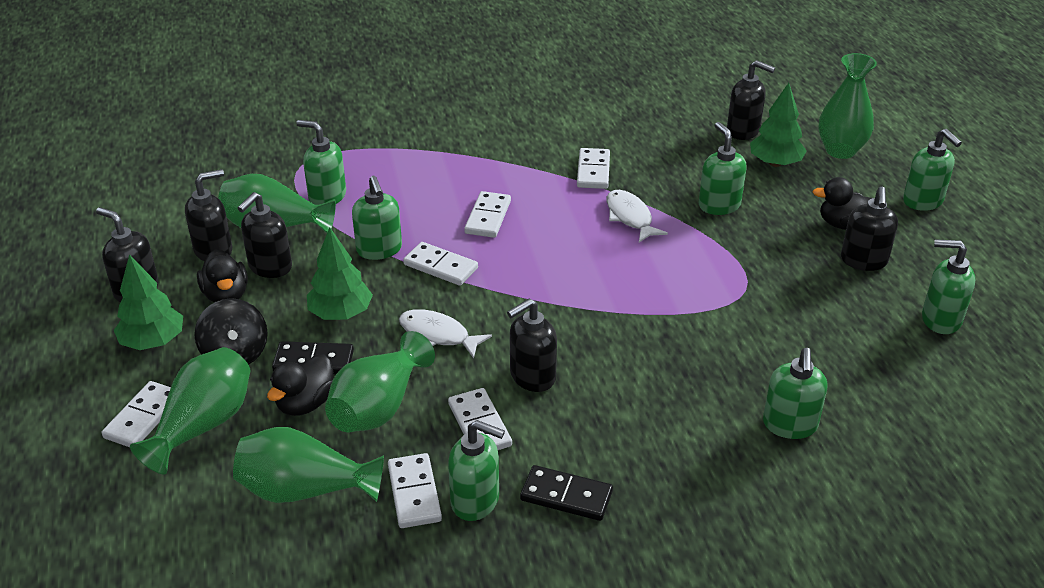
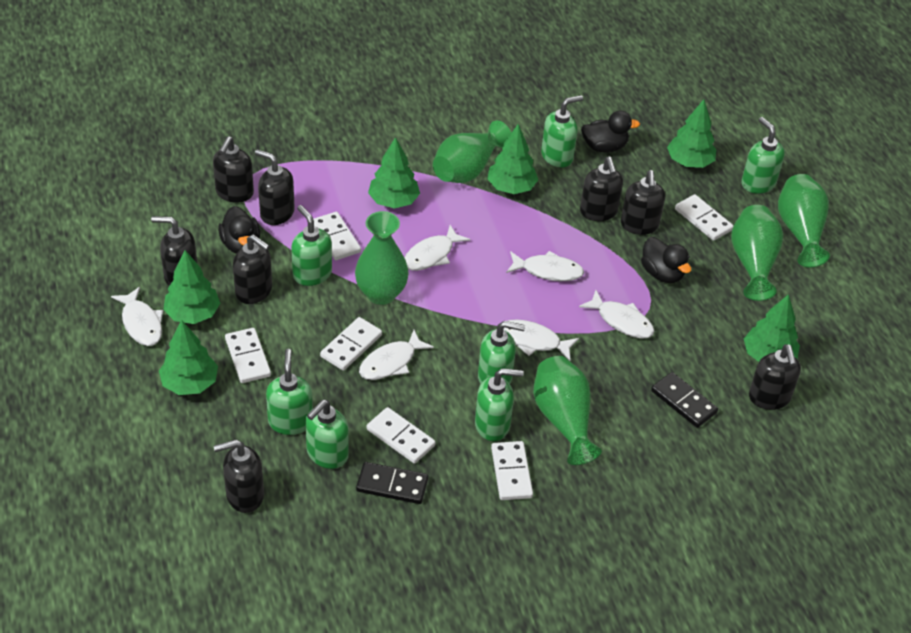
black soap dispenser: [96,207,159,302] [185,169,232,261] [238,192,292,278] [507,299,557,392] [727,60,775,140] [841,187,898,271] = 6 -> [151,216,198,286] [213,136,254,203] [214,440,264,513] [233,235,272,304] [255,149,295,225] [580,157,623,221] [621,170,665,235] [749,344,801,410] = 8
black spinning top: [194,298,268,365] = 1 -> none = 0
green tree: [114,254,183,350] [307,227,373,320] [750,83,807,167] = 3 -> [159,320,218,395] [163,250,220,324] [368,137,420,209] [487,124,538,194] [667,100,717,168] [744,294,800,362] = 6
white fish: [399,309,492,359] [607,190,668,242] = 2 -> [111,287,163,346] [359,330,434,380] [404,225,470,271] [504,319,579,360] [506,251,584,281] [579,290,654,339] = 6

